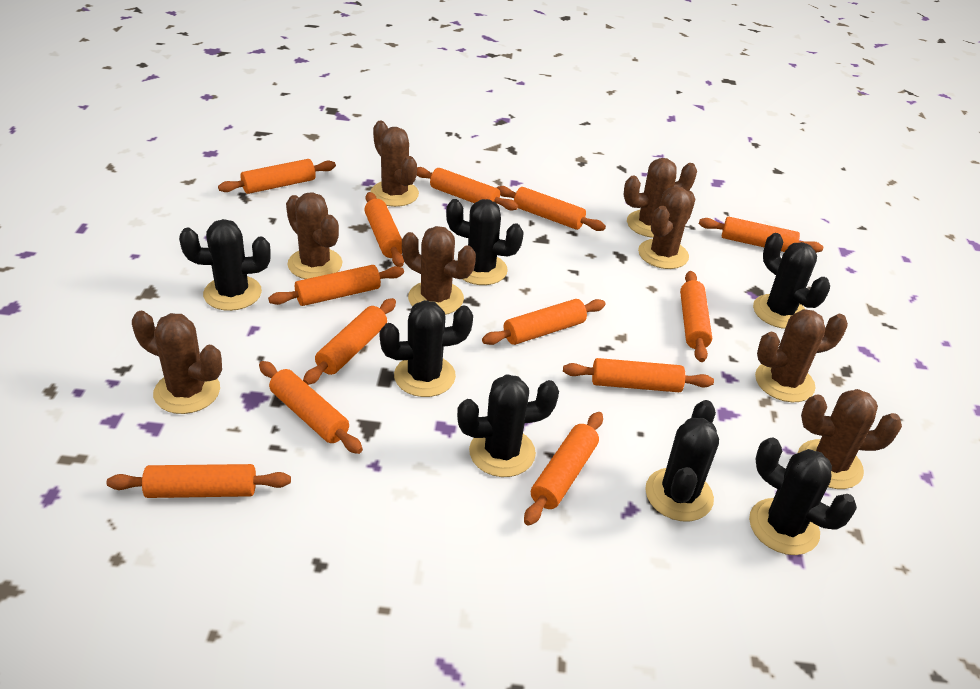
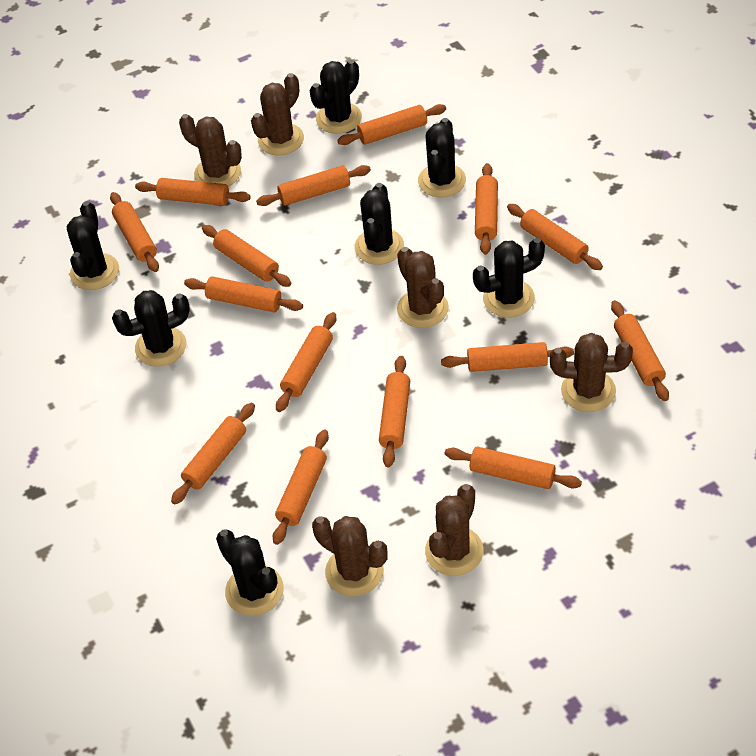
brown cactus: [132,311,222,414] [286,192,342,279] [370,121,419,207] [402,226,476,315] [624,158,697,238] [638,186,695,269] [755,309,848,402] [798,389,902,489] = 8 -> [179,114,242,187] [251,73,304,155] [312,516,388,597] [397,247,449,328] [425,484,484,576] [550,333,633,412] = 6
orange rolling pin: [106,464,291,498] [218,159,336,194] [259,361,363,454] [268,265,404,306] [303,298,396,385] [365,192,404,267] [417,167,518,210] [482,299,606,345] [496,186,606,231] [524,412,603,526] [563,358,714,392] [680,271,712,362] [699,217,823,253] = 13 -> [110,192,159,272] [135,178,251,206] [171,403,255,504] [184,276,303,313] [202,225,291,287] [256,165,371,206] [273,430,329,545] [276,312,336,412] [337,104,446,145] [379,356,410,467] [441,342,574,372] [445,447,582,489] [475,163,498,255] [507,204,603,270] [611,300,669,401] = 15

